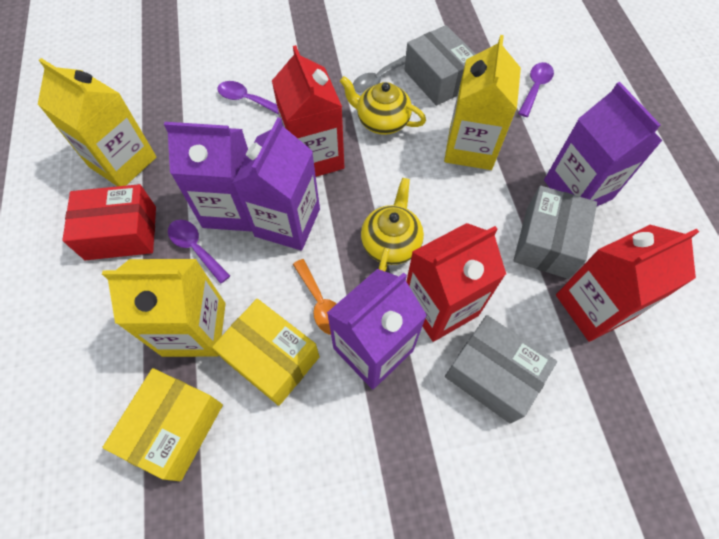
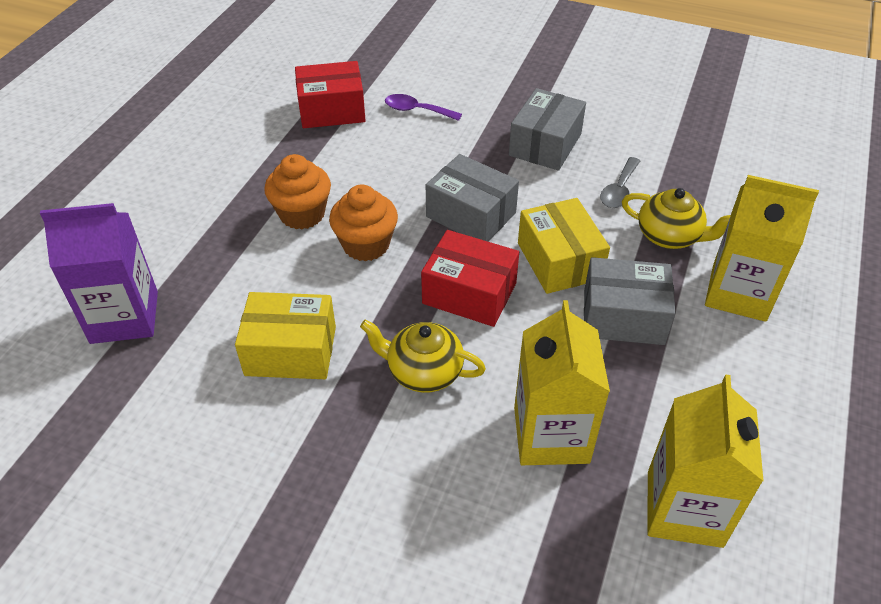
orange cupcake: none = 0 -> [264,154,331,229] [329,185,398,261] = 2
orange spoon: [293,259,336,335] = 1 -> none = 0
purple carton: [164,122,252,231] [233,118,320,251] [327,269,427,390] [544,82,663,206] = 4 -> [40,203,158,344] = 1
purple spoon: [168,220,230,284] [217,81,279,115] [518,62,554,117] = 3 -> [385,94,462,121] = 1
red box: [62,184,156,260] = 1 -> [295,61,366,128] [421,230,519,327] = 2
red carton: [272,45,345,177] [406,223,506,342] [556,225,699,342] = 3 -> none = 0

